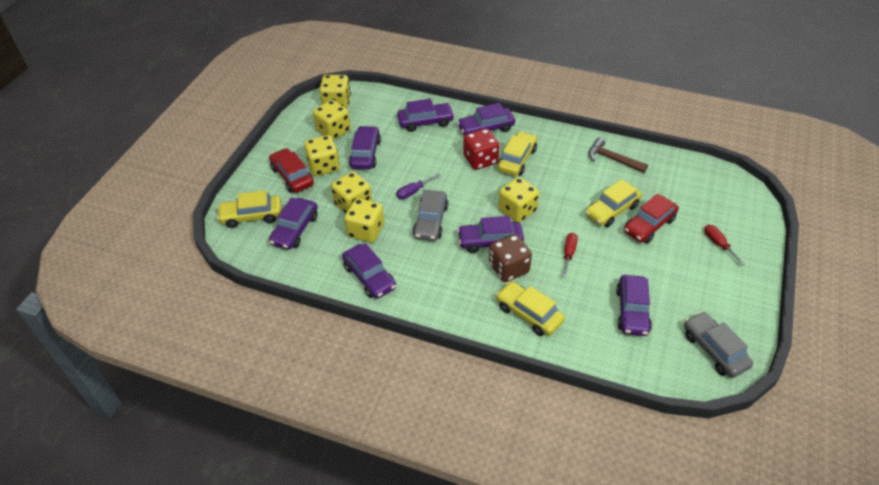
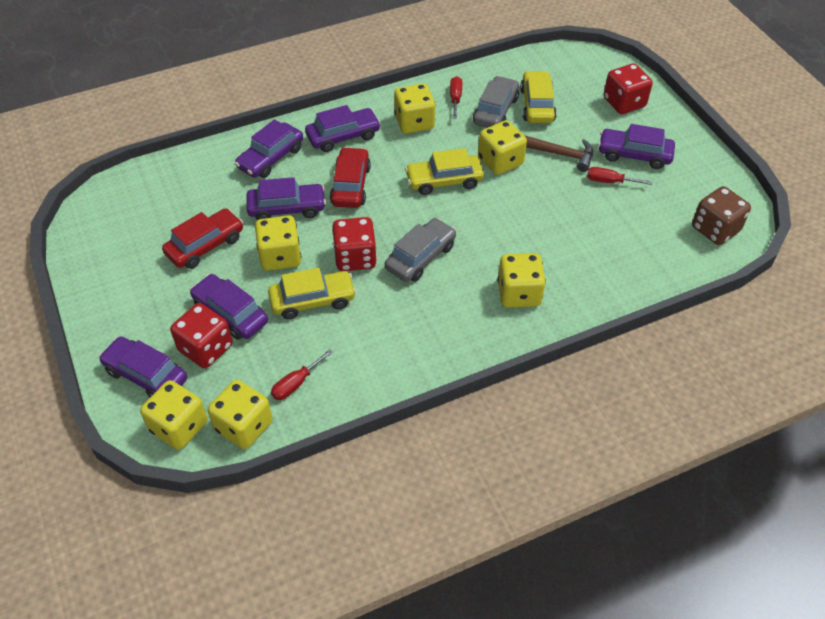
purple car: [269,197,318,250] [342,243,396,299] [349,126,381,170] [397,99,455,132] [457,103,515,136] [457,216,524,253] [616,275,652,336] = 7 -> [99,337,187,397] [190,274,268,340] [235,119,303,178] [246,177,326,220] [305,105,381,152] [598,124,675,169] = 6
purple screwdriver: [396,173,440,199] = 1 -> none = 0
red dice: [463,128,499,170] = 1 -> [170,303,233,368] [332,217,377,271] [604,64,653,114] = 3
red screwdriver: [562,233,578,277] [704,225,745,265] = 2 -> [271,349,333,400] [450,76,462,119] [587,167,652,185] = 3
yellow car: [217,190,282,228] [496,281,565,336] [497,131,537,176] [585,179,642,227] = 4 -> [268,268,356,319] [405,148,484,195] [520,71,557,123] = 3

